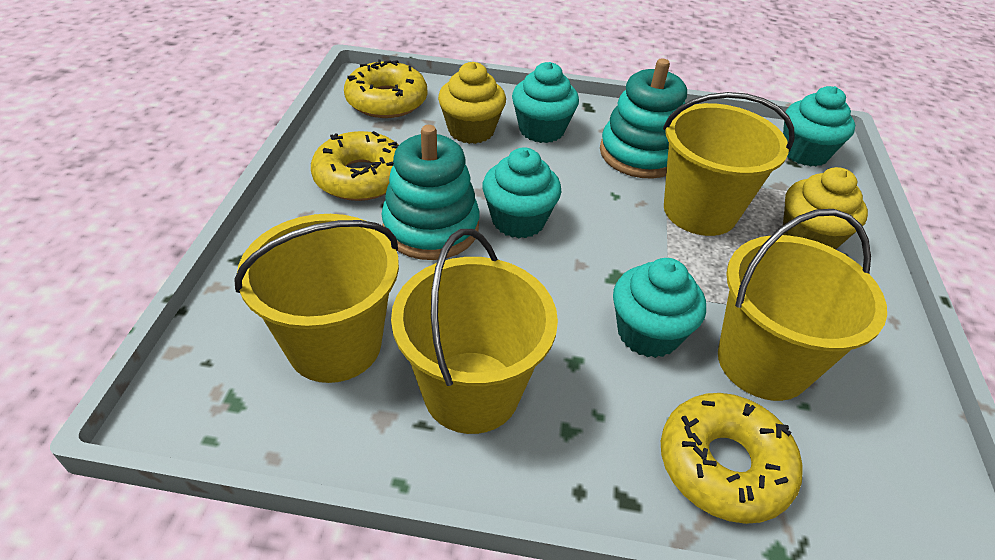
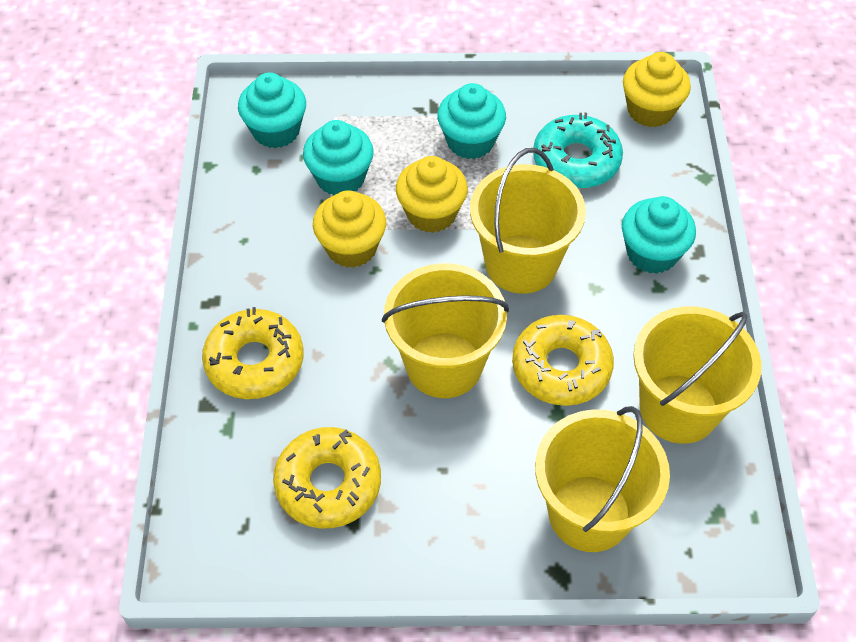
turquoise donut: none = 0 -> [533,113,623,188] = 1
turquoise stacking toy: [381,125,479,260] [600,58,687,179] = 2 -> none = 0
yellow cupcake: [438,62,506,144] [783,167,868,249] = 2 -> [313,190,386,268] [396,156,468,233] [623,52,691,127] = 3

